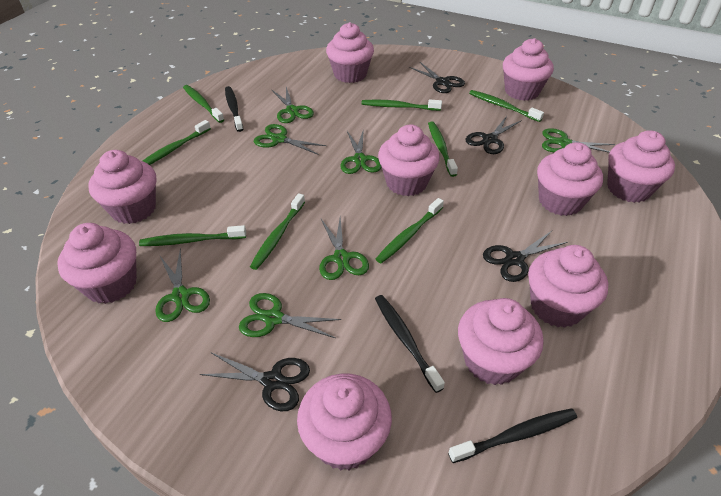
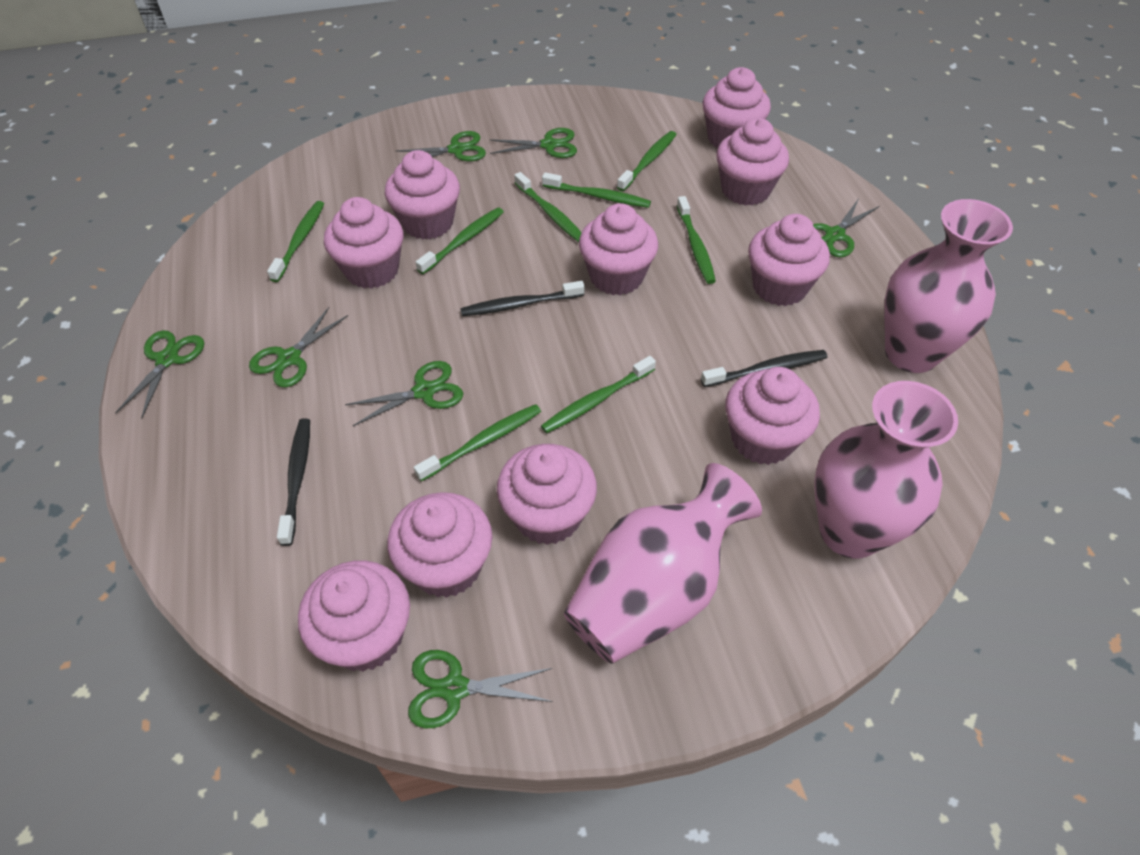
black scissors: [200,353,310,411] [409,62,465,93] [466,116,522,154] [483,231,568,282] = 4 -> none = 0
pink vase: none = 0 -> [564,463,762,664] [814,381,958,559] [884,199,1013,373] = 3

